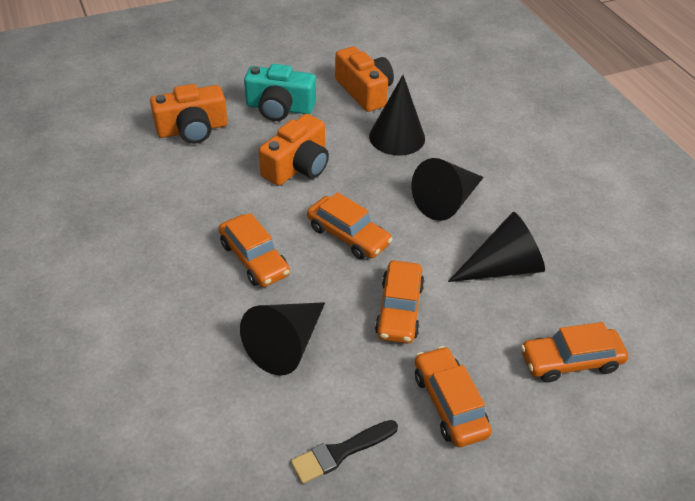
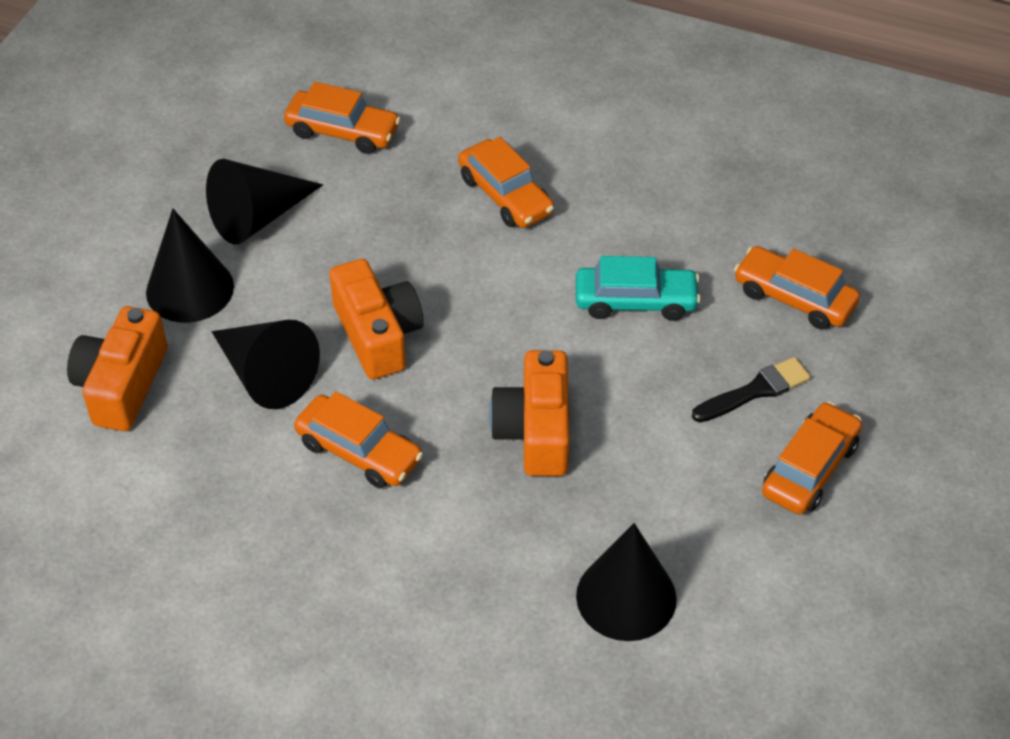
turquoise camera: [244,64,316,121] = 1 -> none = 0
turquoise car: none = 0 -> [576,256,701,321] = 1

